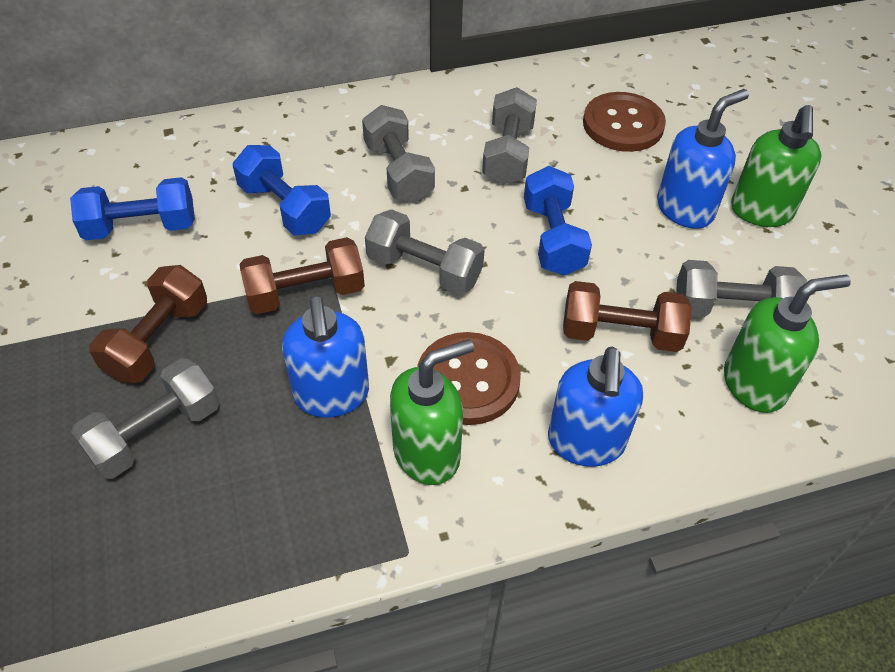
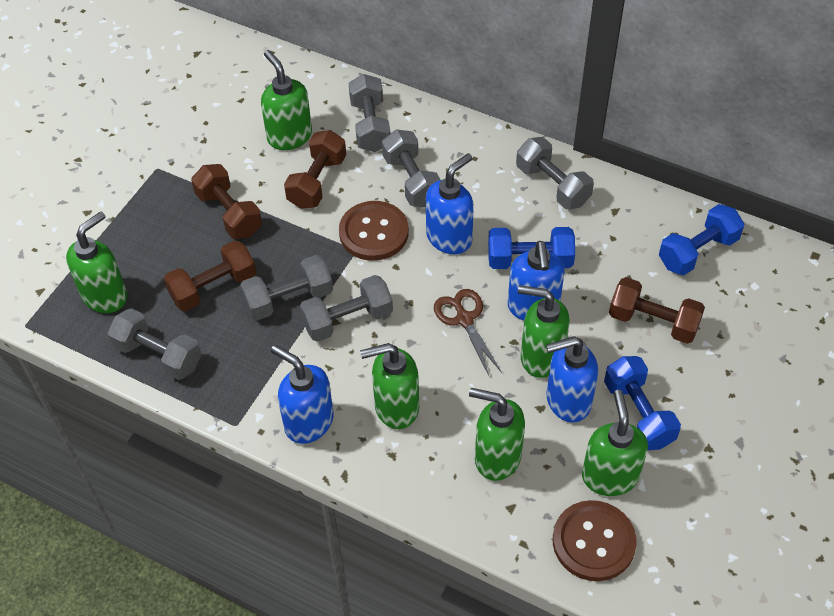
blue soap dispenser: [282,296,369,418] [548,347,643,467] [657,89,749,229] = 3 -> [271,345,334,444] [426,153,474,254] [508,241,565,320] [546,336,598,423] = 4
brown dumbbell: [89,265,207,383] [239,237,365,314] [563,281,692,352] = 3 -> [164,240,256,311] [191,164,262,239] [284,130,346,209] [609,277,705,344] = 4
brown scissors: none = 0 -> [434,289,502,376] = 1
green soap dispenser: [390,339,474,485] [724,274,851,413] [731,105,822,227] = 3 -> [66,211,127,313] [261,50,312,150] [360,343,419,429] [469,388,525,481] [518,285,570,378] [582,390,648,496] = 6
grey dumbbell: [71,358,219,479] [362,105,435,202] [365,209,485,295] [482,87,537,185] [676,260,807,317] = 5 -> [108,308,202,380] [240,255,333,320] [300,275,393,342] [349,74,390,152] [382,130,441,207] [516,137,594,209] = 6

